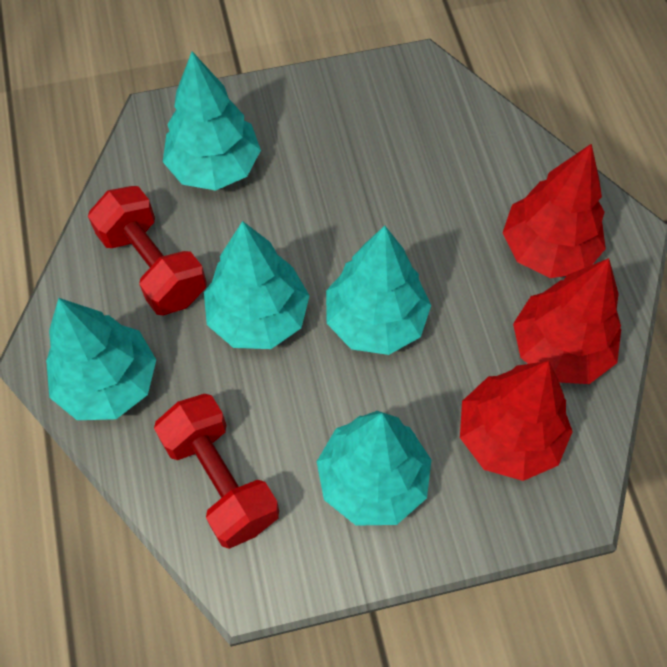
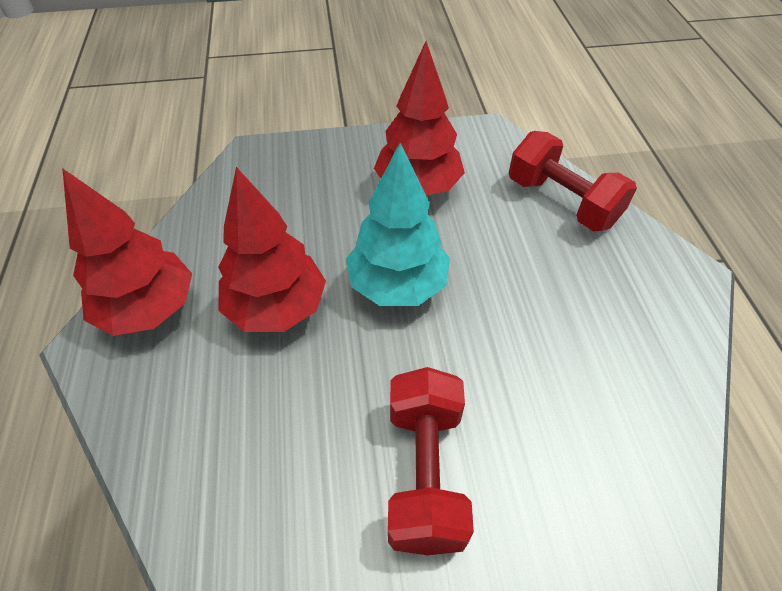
turquoise tree: [46,298,156,420] [163,51,261,191] [204,221,310,349] [317,411,431,526] [326,226,431,355] = 5 -> [346,143,450,306] = 1

